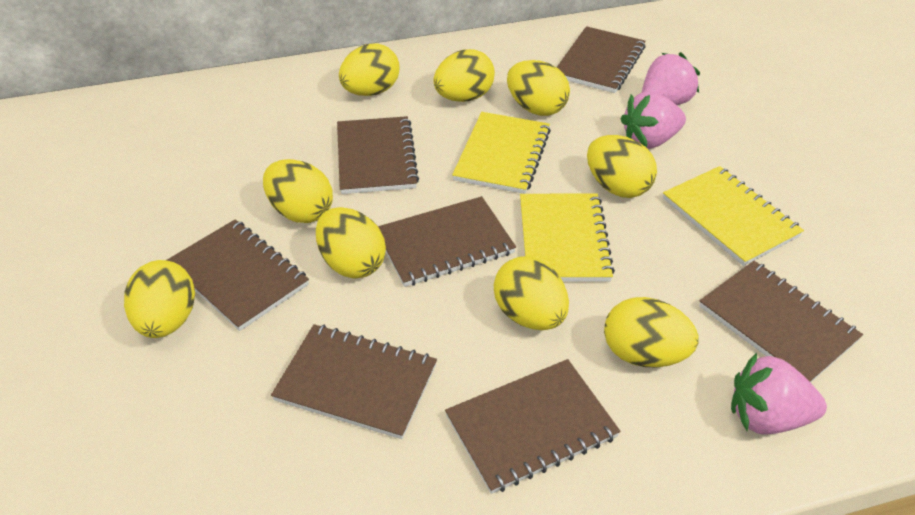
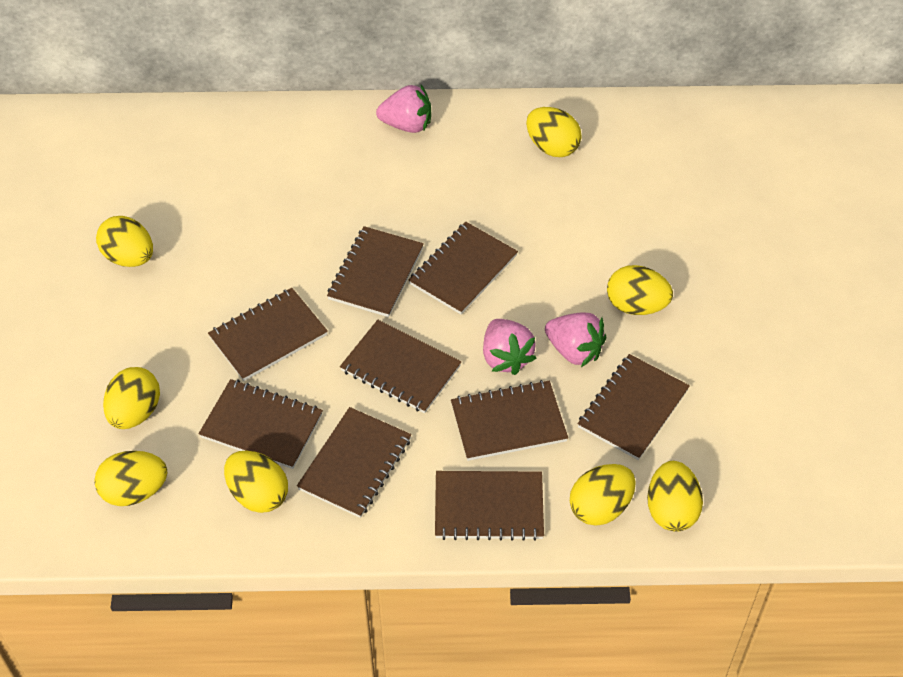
brown notebook: [167,219,309,331] [271,324,437,439] [337,116,419,194] [378,196,516,287] [445,359,620,494] [557,26,646,93] [699,261,863,383] = 7 -> [199,379,323,469] [208,288,328,381] [297,407,411,518] [327,226,424,317] [340,320,461,413] [408,222,518,314] [435,471,544,541] [451,380,568,461] [578,354,690,460] = 9
yellow egg: [124,260,195,338] [263,159,333,223] [316,207,386,278] [339,43,400,96] [433,49,495,102] [494,256,569,330] [507,60,570,116] [587,135,657,198] [604,297,699,368] = 9 -> [94,451,167,506] [96,216,153,267] [103,367,160,429] [224,451,288,513] [526,107,582,157] [570,464,636,526] [607,265,673,315] [647,461,703,532] = 8
yellow notebook: [452,112,551,194] [520,193,615,282] [663,166,804,266] = 3 -> none = 0

